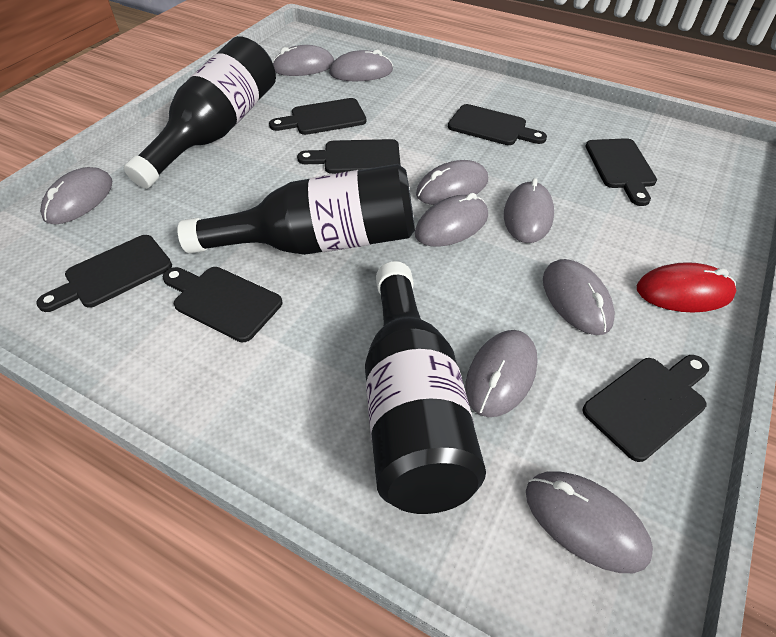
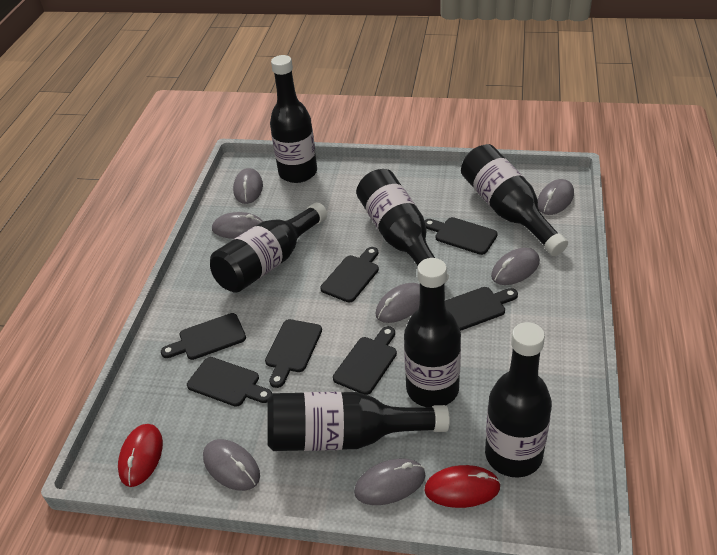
black bottle: [124,36,276,189] [177,164,415,255] [365,261,486,514] = 3 -> [210,202,327,292] [267,392,450,451] [270,55,317,183] [356,169,449,283] [404,258,461,407] [461,144,568,256] [485,322,552,478] = 7
grey mouse: [40,167,113,225] [272,45,334,76] [329,50,393,81] [415,193,488,247] [416,160,488,205] [465,330,538,417] [504,178,554,243] [526,471,653,573] [543,259,615,335] = 9 -> [203,439,260,491] [212,212,263,239] [233,168,263,204] [354,458,425,505] [375,283,420,323] [491,248,540,285] [538,179,574,215] = 7
red mouse: [637,262,736,313] = 1 -> [118,424,163,487] [424,465,501,508] = 2

